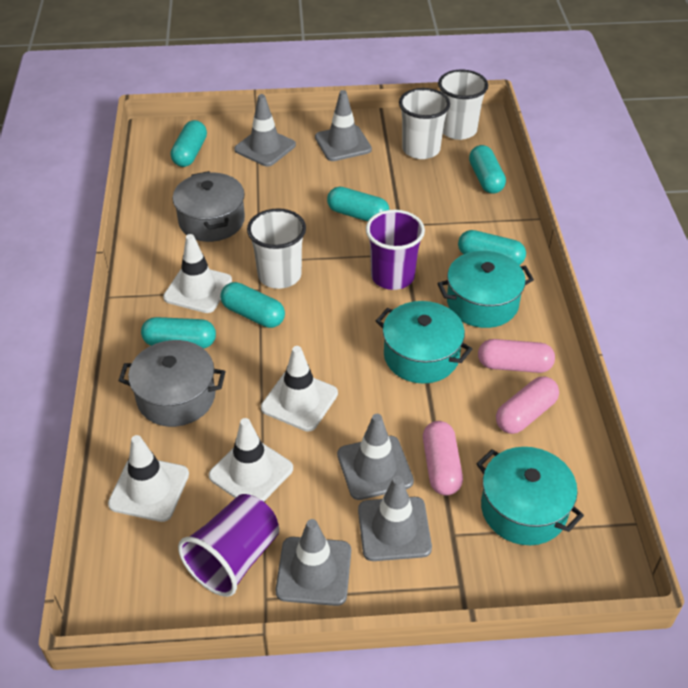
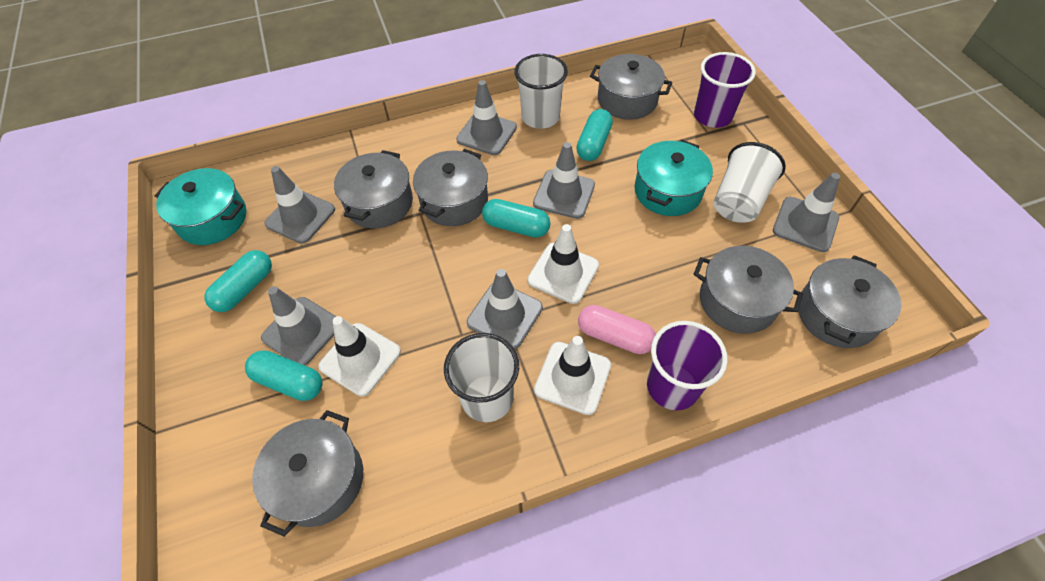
grey pot: [118,340,226,427] [173,171,245,242] = 2 -> [252,410,363,537] [334,150,413,228] [413,149,488,226] [590,54,672,120] [694,246,803,334] [798,255,902,348] = 6
grey traffic cone: [234,94,296,167] [275,519,351,606] [315,90,372,161] [337,414,414,500] [358,476,432,561] = 5 -> [261,286,337,365] [264,166,335,244] [456,80,517,155] [467,269,543,349] [533,142,595,219] [773,173,840,252] = 6
pink capsule: [423,421,463,495] [478,339,555,373] [496,376,559,434] = 3 -> [578,305,656,354] = 1
turquoise capsule: [141,317,216,348] [171,120,207,167] [220,282,285,328] [327,187,389,221] [458,230,526,265] [469,145,506,194] = 6 -> [204,250,272,312] [245,350,323,401] [482,199,551,238] [576,109,613,161] = 4
turquoise pot: [376,301,472,384] [437,251,534,328] [476,447,584,545] = 3 -> [154,168,246,245] [634,140,713,216] = 2
white traffic cone: [108,435,189,522] [163,234,232,313] [209,418,293,502] [261,346,338,432] = 4 -> [318,316,401,397] [527,224,599,304] [534,336,611,415] = 3

